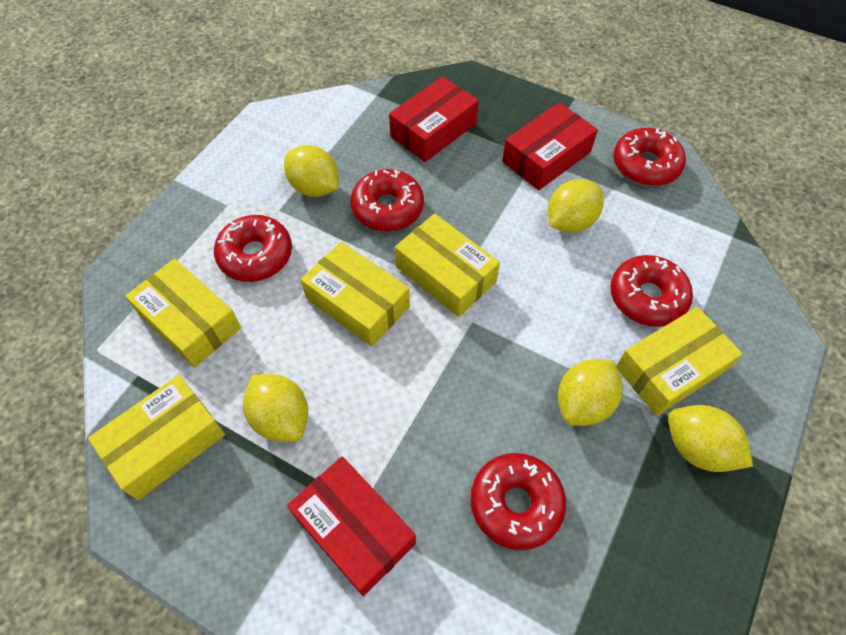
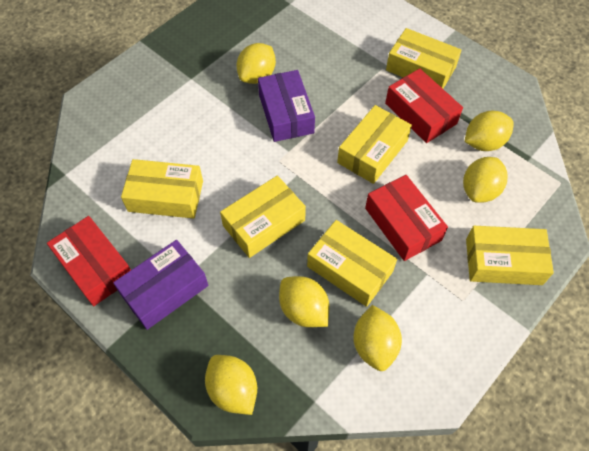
purple box: none = 0 -> [113,240,208,330] [258,70,315,142] = 2
red donut: [214,215,292,282] [351,169,424,231] [470,453,566,550] [610,255,693,327] [613,128,686,186] = 5 -> none = 0
yellow box: [88,375,225,500] [125,259,241,367] [301,242,410,347] [395,214,500,317] [616,307,743,416] = 5 -> [121,159,203,219] [220,176,306,258] [307,220,397,307] [337,105,412,184] [386,28,462,89] [466,226,554,285] = 6
yellow lemon: [243,374,308,442] [284,145,339,197] [548,179,604,233] [558,359,623,426] [668,405,753,472] = 5 -> [205,355,257,415] [237,43,276,84] [279,276,329,327] [353,305,402,371] [463,157,508,203] [465,111,514,151] = 6

